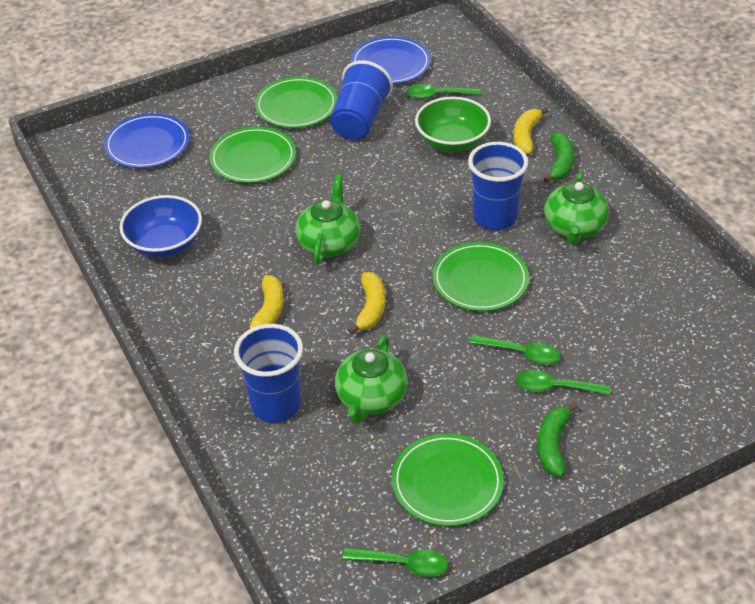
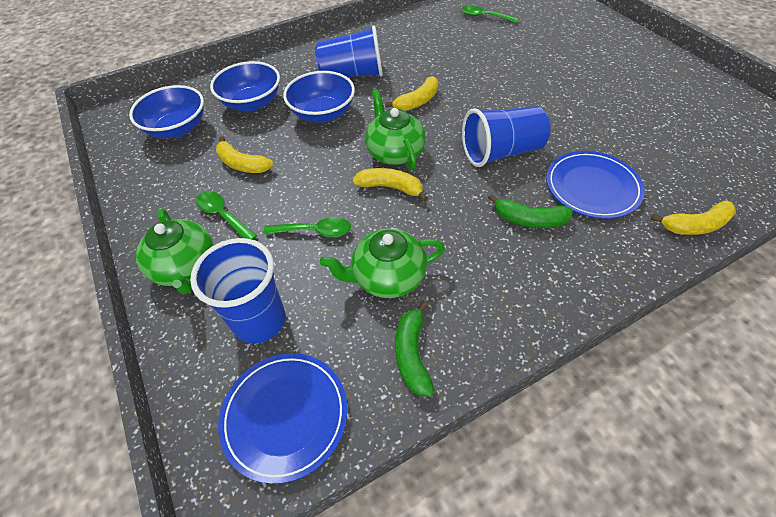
blue bowl: [119,195,202,258] = 1 -> [129,85,204,138] [210,61,280,111] [283,71,355,123] = 3
green bowl: [415,97,491,152] = 1 -> none = 0
green plate: [209,127,296,183] [255,77,337,128] [392,434,504,526] [432,242,529,311] = 4 -> none = 0
green spoon: [343,548,448,577] [406,84,481,99] [469,335,560,364] [515,370,610,395] = 4 -> [196,191,257,240] [263,217,351,237] [461,5,518,23] = 3
yellow banana: [241,275,284,334] [348,272,385,335] [513,107,549,154] = 3 -> [216,136,273,173] [352,168,428,201] [385,76,438,111] [651,201,736,235] = 4

